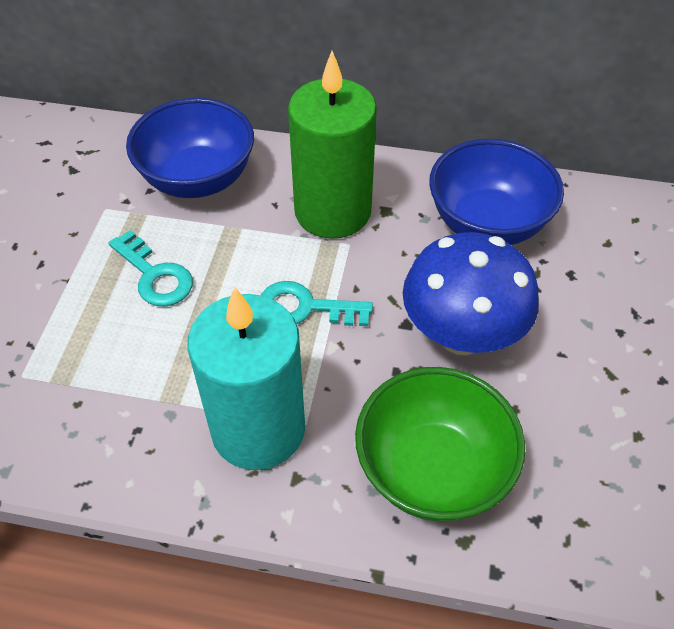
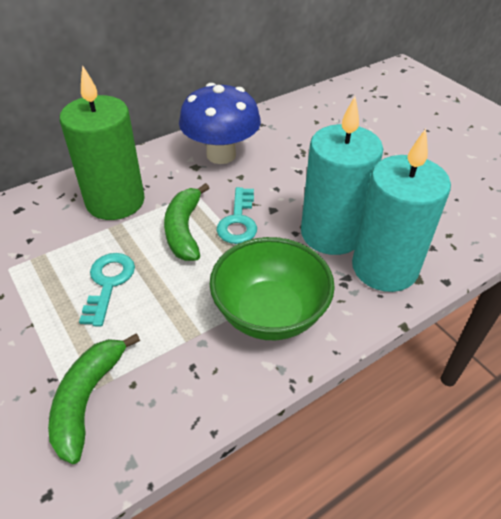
blue bowl: [126,98,254,198] [429,139,564,245] = 2 -> none = 0
green banana: none = 0 -> [48,333,140,464] [164,183,209,261] = 2
turquoise candle: [187,287,305,470] = 1 -> [301,97,383,255] [352,129,451,292] = 2

